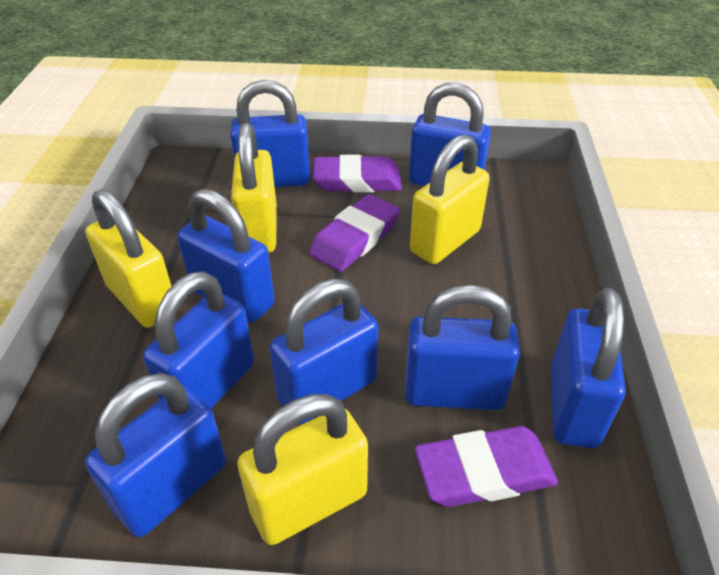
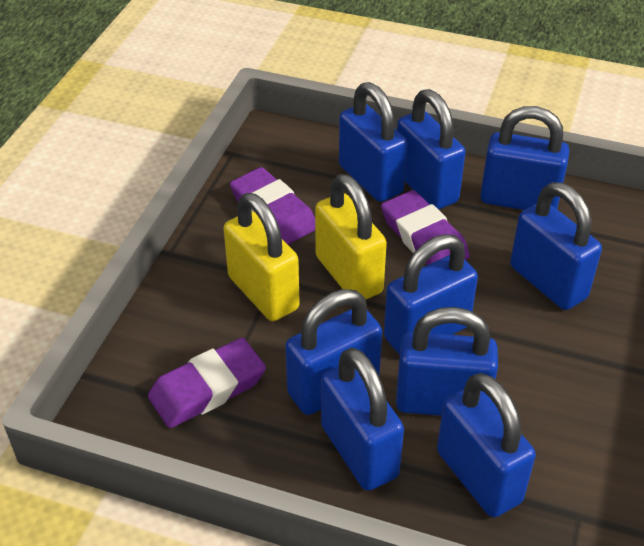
blue padlock: [85,373,226,537] [143,271,254,408] [177,189,275,323] [230,80,310,187] [269,279,379,424] [405,285,520,410] [409,83,491,186] [550,288,626,448] = 8 -> [285,289,382,415] [321,347,404,491] [339,82,408,202] [384,234,478,355] [396,307,498,416] [397,89,466,210] [437,373,536,517] [480,106,569,210] [510,182,602,310] = 9
yellow padlock: [85,189,171,328] [231,123,277,253] [237,394,368,545] [410,134,490,264] = 4 -> [223,193,300,321] [315,174,387,300] = 2

